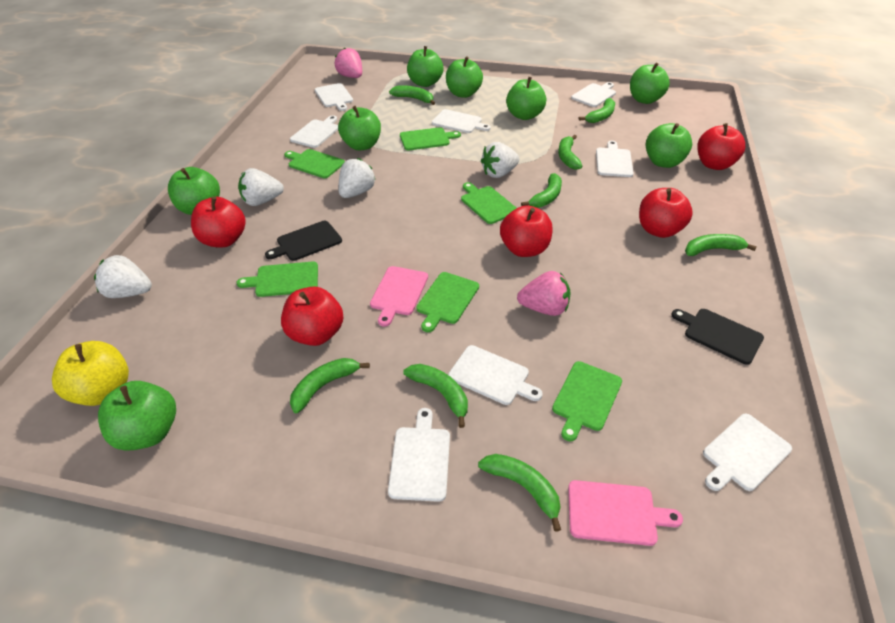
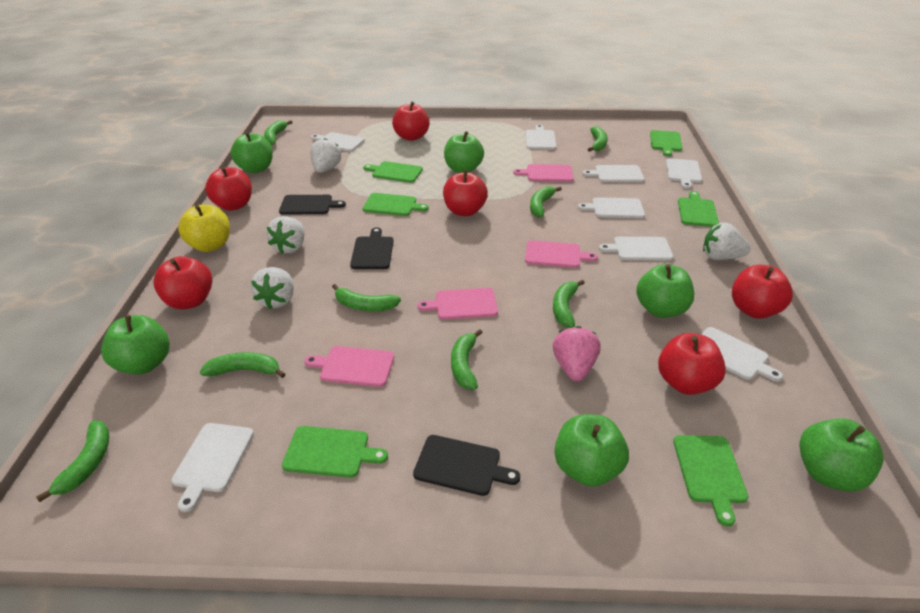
black cutting board: [265,221,342,261] [671,309,764,365] = 2 -> [279,195,346,215] [350,227,393,269] [413,435,520,496] = 3
green apple: [98,381,176,451] [168,167,220,215] [338,106,381,150] [407,46,444,87] [446,56,483,98] [506,77,546,120] [630,62,670,104] [646,123,692,168] = 8 -> [101,315,170,375] [231,132,273,173] [444,131,484,173] [554,414,629,487] [636,264,694,318] [799,418,884,491] = 6
pink cutting board: [370,266,428,327] [568,480,683,546] = 2 -> [304,346,394,387] [417,288,498,320] [513,164,573,182] [525,240,598,268] = 4
pink strawberry: [335,48,362,78] [517,271,571,316] = 2 -> [553,326,600,381] = 1
red apple: [191,197,246,247] [281,287,343,346] [500,205,553,257] [639,188,693,238] [697,123,745,170] = 5 -> [153,256,212,310] [205,167,252,211] [392,101,430,141] [443,170,488,216] [658,333,726,395] [732,265,793,319] = 6

